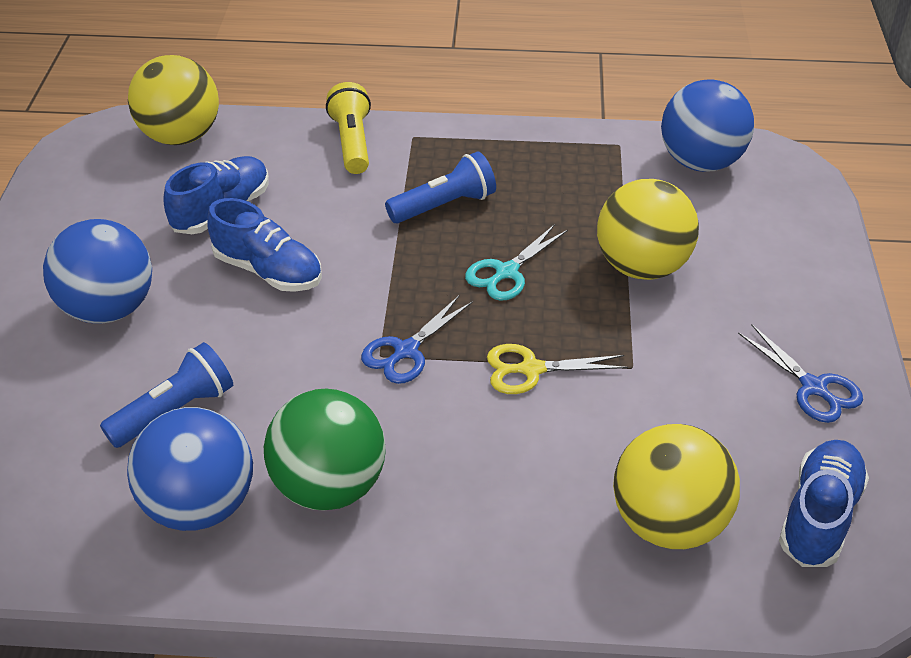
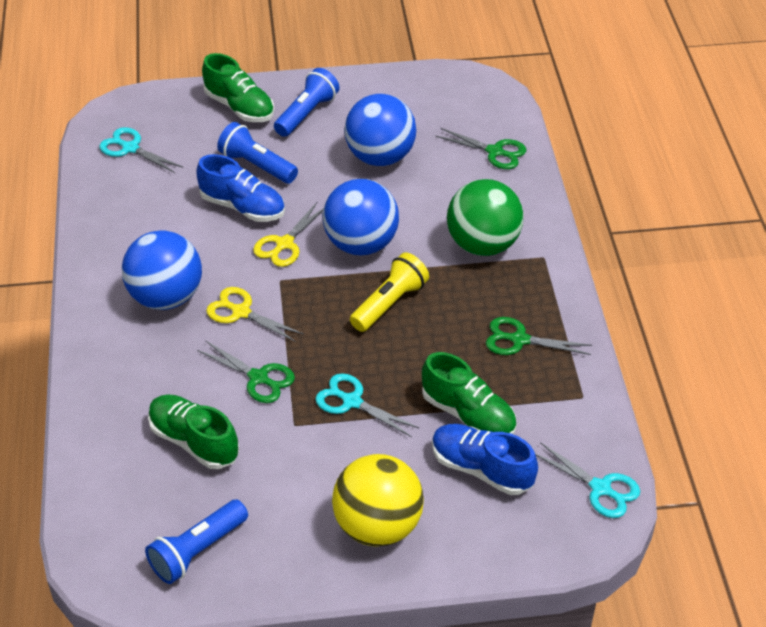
blue flashlight: [100,342,233,448] [385,151,496,223] = 2 -> [145,500,248,584] [217,122,298,184] [274,68,339,137] = 3
blue scissors: [361,296,473,384] [738,324,863,423] = 2 -> none = 0
blue shoe: [163,156,269,234] [207,198,322,292] [779,440,869,567] = 3 -> [196,154,285,222] [432,424,538,495] = 2
green scissors: none = 0 -> [197,340,295,403] [435,128,526,169] [486,317,592,355] = 3
green shoe: none = 0 -> [148,394,239,469] [202,53,274,122] [422,352,517,434] = 3
turquoise scissors: [465,224,568,301] = 1 -> [99,127,183,173] [315,373,419,437] [535,442,640,518] = 3
yellow ball: [128,55,219,145] [597,179,699,280] [613,424,740,549] = 3 -> [332,454,424,547] = 1
yellow scissors: [487,344,628,394] = 1 -> [206,287,304,342] [253,202,324,267] = 2

